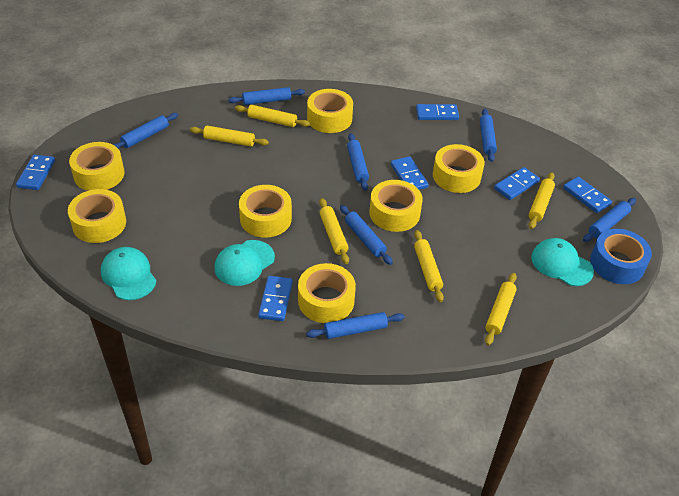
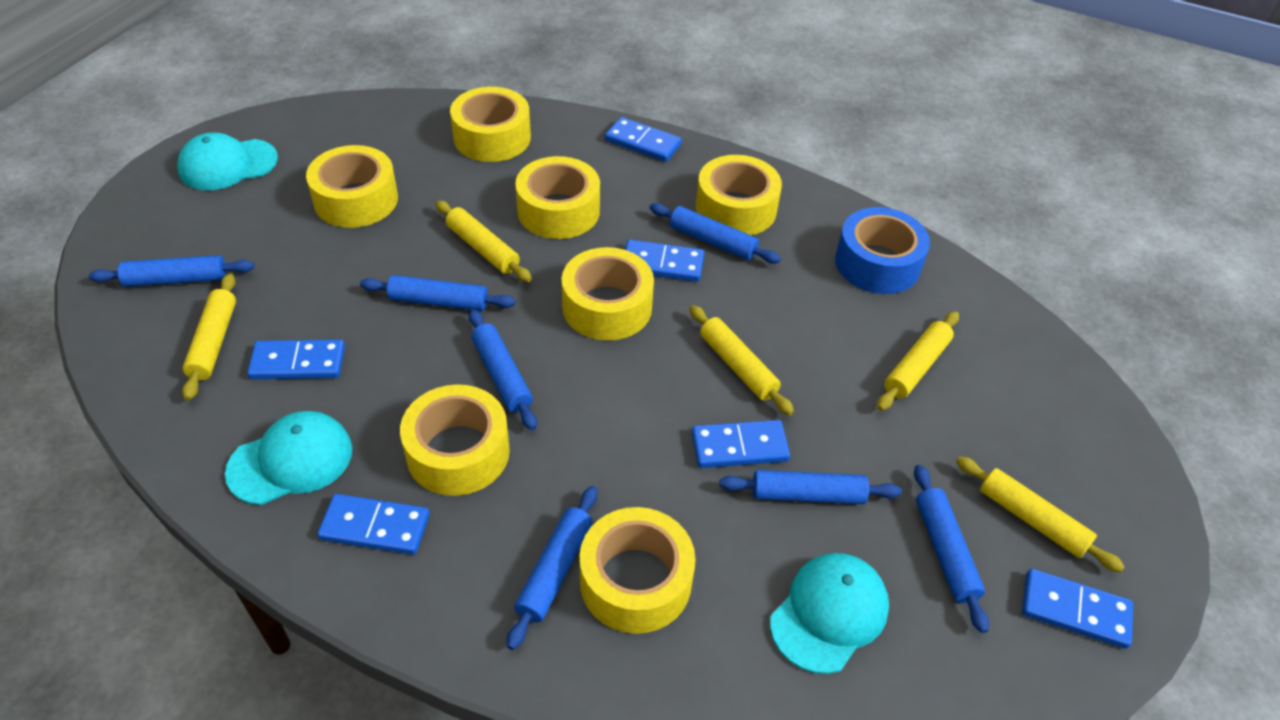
yellow rolling pin: [190,126,269,147] [235,105,310,127] [319,198,349,264] [414,230,444,302] [485,273,517,346] [529,172,555,229] = 6 -> [182,273,236,400] [435,200,532,282] [689,305,794,415] [877,311,959,411] [956,456,1125,573] = 5

